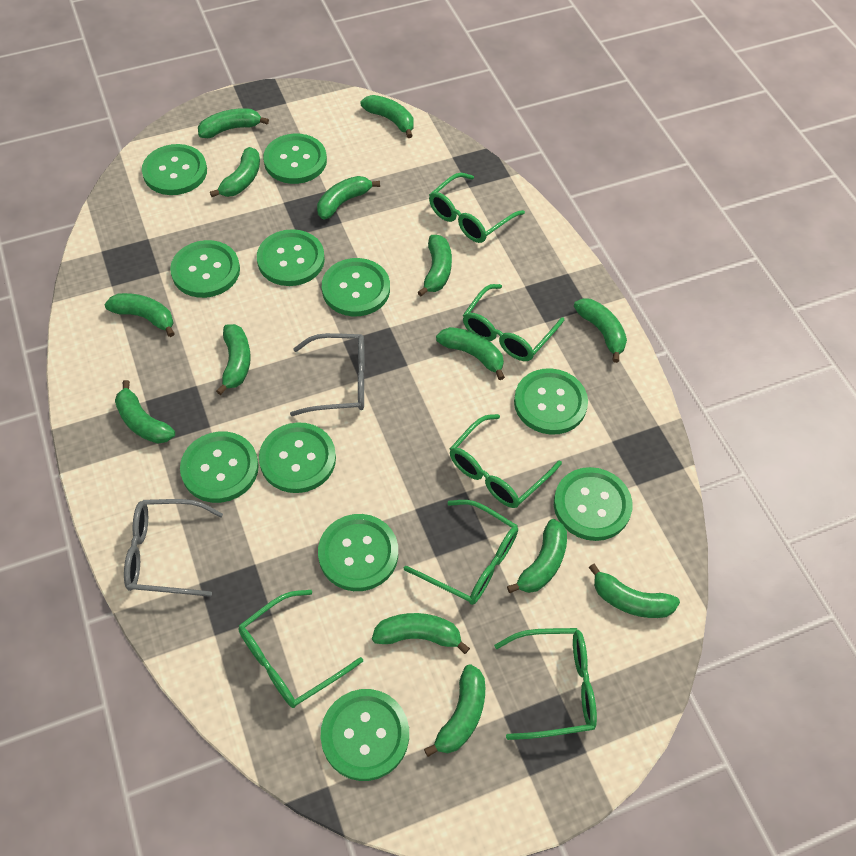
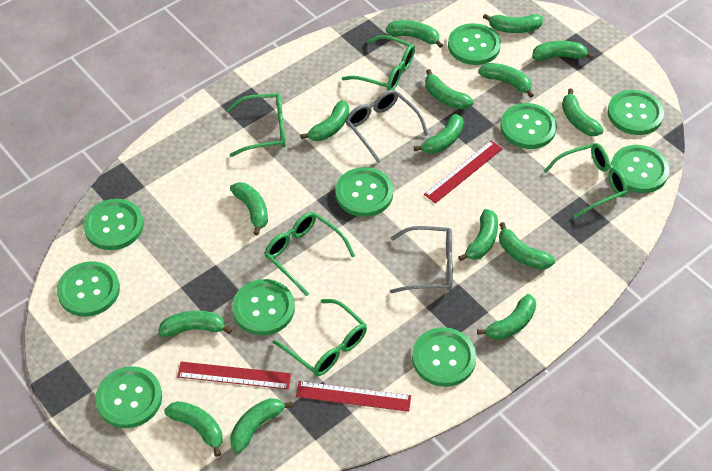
green banana: [105,293,175,337] [115,380,175,443] [198,108,269,138] [210,147,260,197] [216,324,251,395] [317,176,380,220] [361,95,414,138] [372,613,470,654] [418,235,452,296] [424,664,485,757] [436,327,505,380] [507,519,567,593] [574,298,627,363] [588,564,680,618] = 14 -> [158,311,232,337] [164,401,223,457] [230,182,268,236] [230,398,293,453] [300,100,349,141] [386,20,443,48] [414,114,464,154] [425,69,474,109] [458,209,498,261] [477,294,536,340] [478,63,534,98] [483,14,543,33] [499,222,555,270] [532,41,594,61] [562,89,604,136] = 15
green button: [142,144,207,195] [170,240,240,298] [180,431,259,503] [257,229,325,286] [259,422,336,493] [263,134,327,184] [318,514,398,591] [321,689,409,781] [322,258,390,316] [514,368,588,435] [554,467,633,541] = 11 -> [57,261,120,317] [83,199,144,250] [95,366,162,428] [232,279,295,335] [335,167,393,217] [412,327,476,387] [448,23,501,65] [500,103,557,149] [607,90,664,135] [611,145,669,193] = 10
green glasses: [238,590,363,708] [404,500,518,605] [429,173,525,243] [450,414,562,508] [463,284,564,361] [494,628,597,740] = 6 -> [226,93,286,157] [264,212,355,296] [273,299,367,376] [342,35,415,91] [544,143,628,218] = 5
red ruler: none = 0 -> [177,362,291,389] [296,381,411,412] [424,141,502,204] = 3

